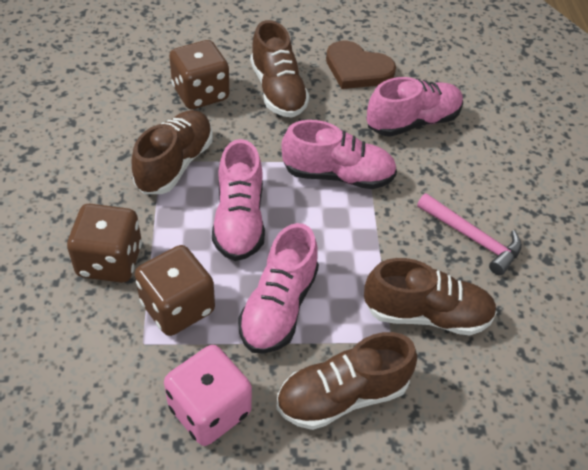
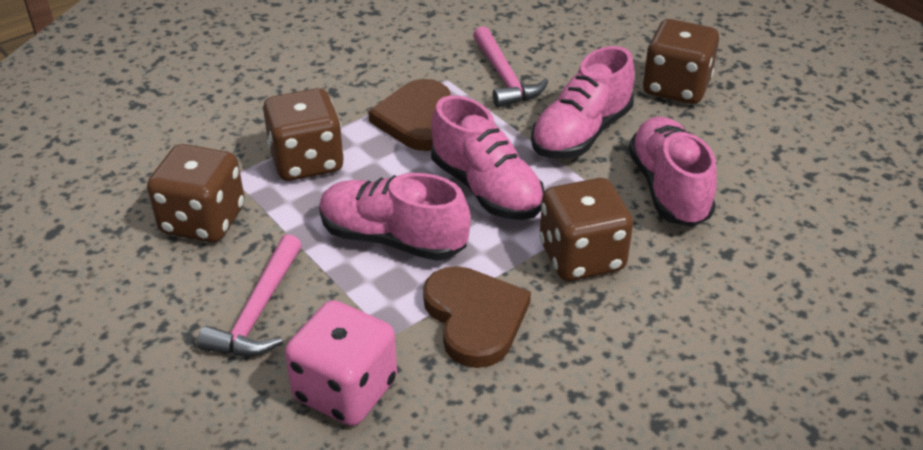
brown dice: [67,204,142,283] [135,245,215,336] [169,40,229,109] = 3 -> [147,144,245,242] [263,88,344,181] [539,178,633,281] [643,19,719,104] = 4
brown heart: [326,41,396,89] = 1 -> [368,79,451,151] [423,266,531,368] = 2
brown shoe: [132,110,213,194] [250,20,310,117] [276,332,417,430] [364,258,497,335] = 4 -> none = 0
pink hammer: [417,193,522,276] = 1 -> [197,234,302,356] [473,26,548,108] = 2

